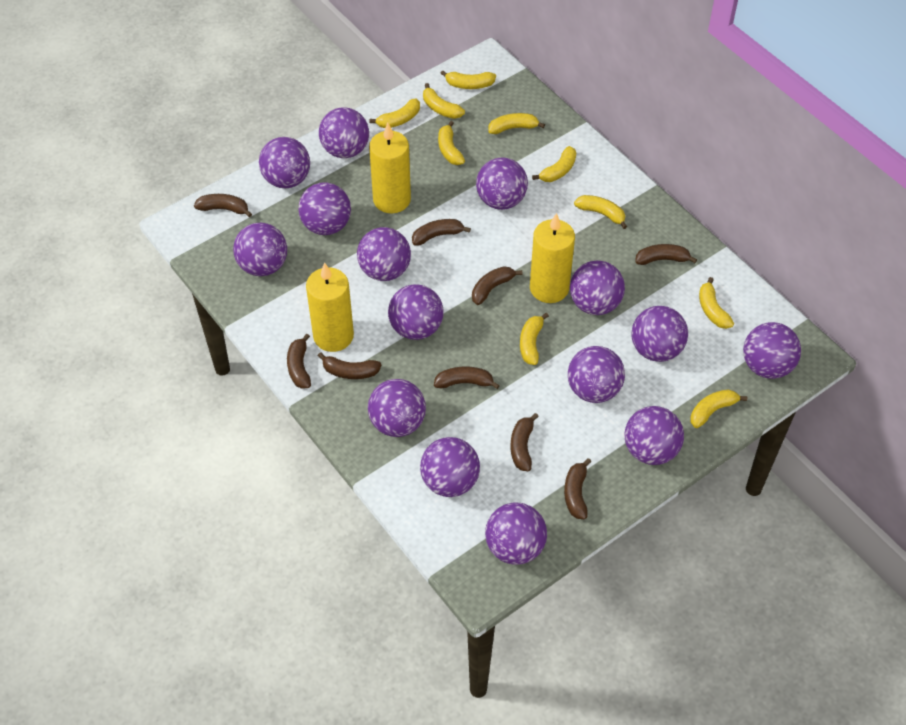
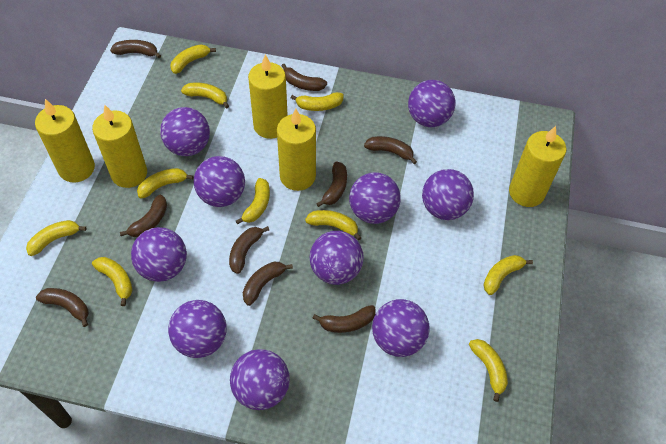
purple ball: [233,223,287,276] [259,137,310,188] [298,182,351,235] [319,107,369,158] [357,227,411,281] [368,379,426,437] [388,284,444,340] [420,437,480,497] [476,157,528,210] [485,502,547,565] [568,346,625,403] [570,260,625,315] [624,406,684,465] [631,306,688,362] [743,322,801,379] = 15 -> [131,227,187,282] [160,107,210,156] [168,300,227,358] [194,156,245,207] [230,349,290,410] [310,231,364,285] [349,172,401,224] [372,299,430,357] [408,80,455,127] [422,169,474,220] = 10
yellow candle: [306,263,354,352] [369,123,411,213] [530,213,575,303] = 3 -> [35,99,95,183] [92,105,147,188] [248,54,288,139] [277,108,316,191] [509,126,566,207] = 5

